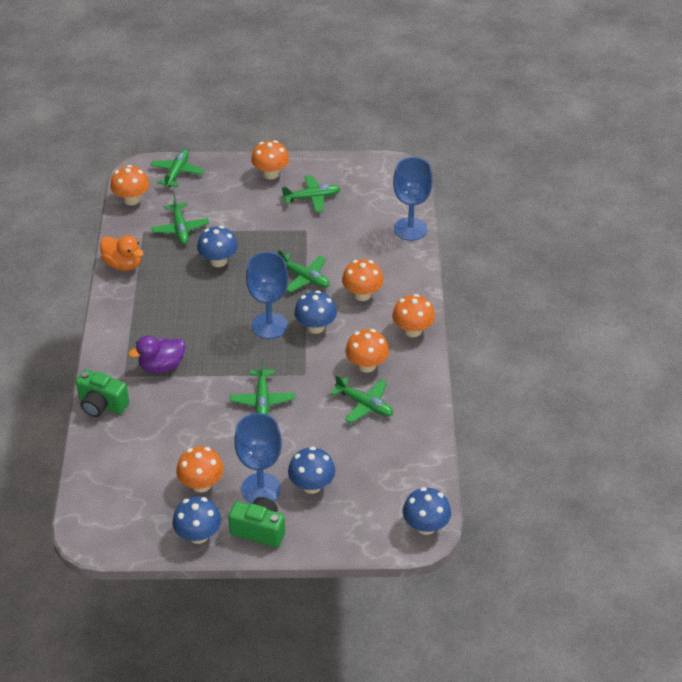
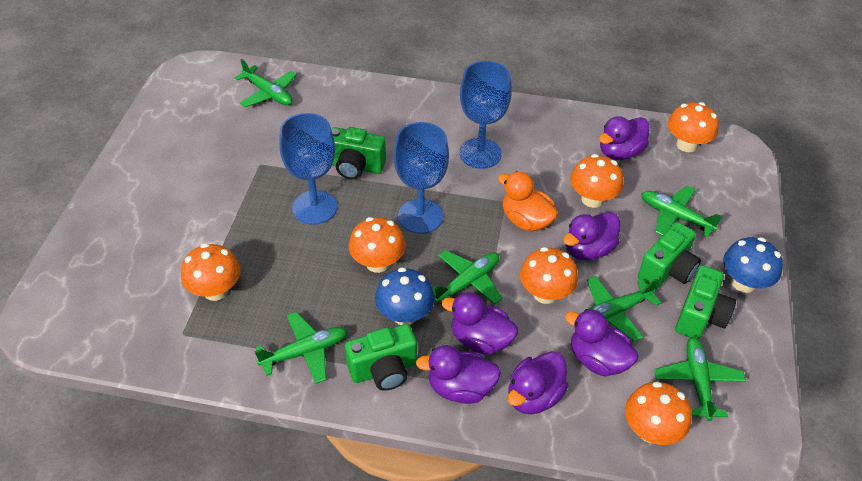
blue mushroom: [172,496,221,544] [197,226,238,267] [288,447,335,494] [294,290,337,334] [403,487,451,535] = 5 -> [375,267,435,325] [723,237,783,293] = 2
green camera: [76,369,129,417] [228,497,285,547] = 2 -> [331,127,386,179] [345,324,417,391] [638,222,701,289] [676,265,736,339] = 4
purple duck: [128,336,186,373] = 1 -> [416,345,501,404] [441,292,518,355] [508,351,569,414] [563,212,620,260] [565,309,639,377] [599,116,649,160] = 6

